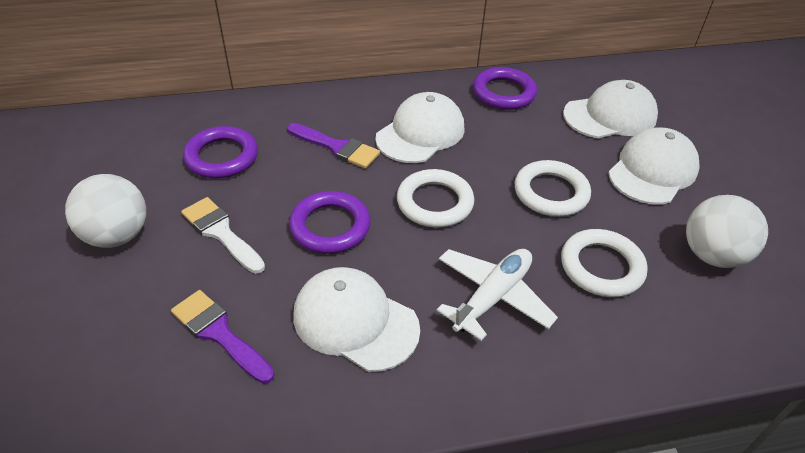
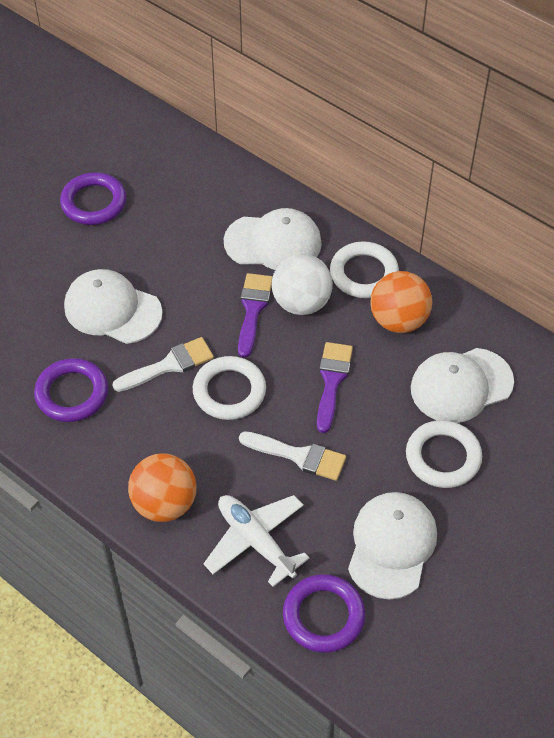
orange ball: none = 0 -> [128,453,197,522] [370,271,432,333] = 2
white ball: [65,174,146,248] [686,195,768,268] = 2 -> [272,254,333,315] = 1
white brush: [181,197,265,274] = 1 -> [112,337,214,392] [239,431,346,481] = 2

